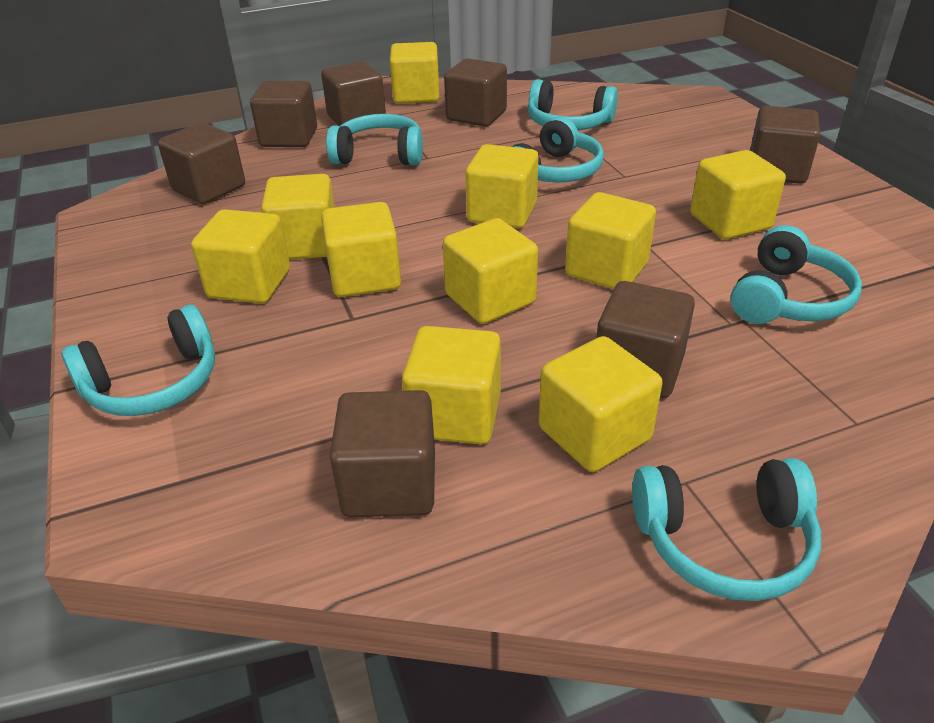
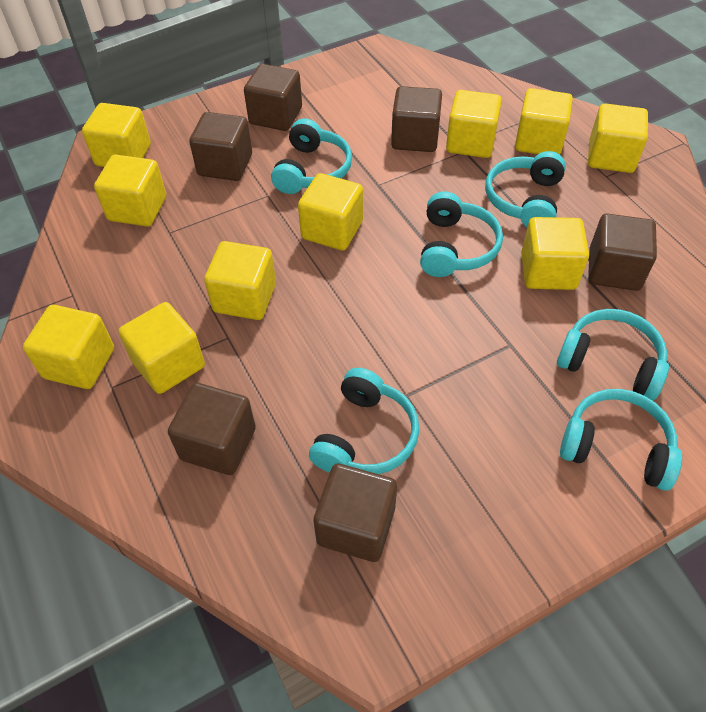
brown cube: [158,123,245,204] [250,81,317,147] [321,61,386,126] [330,390,435,517] [444,58,507,127] [596,281,695,398] [750,106,820,184] = 7 -> [168,383,256,475] [189,112,252,181] [244,64,302,131] [313,464,397,562] [391,86,442,152] [588,213,657,291] = 6

